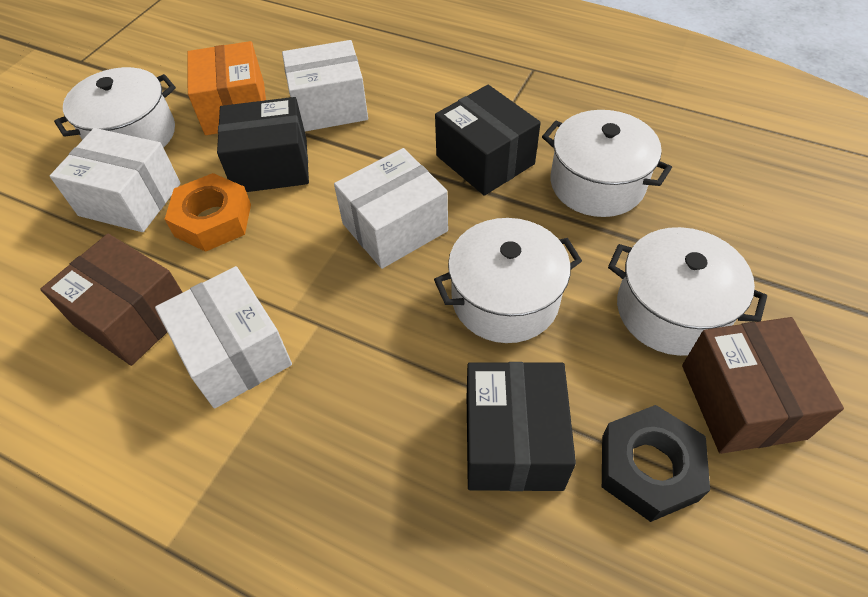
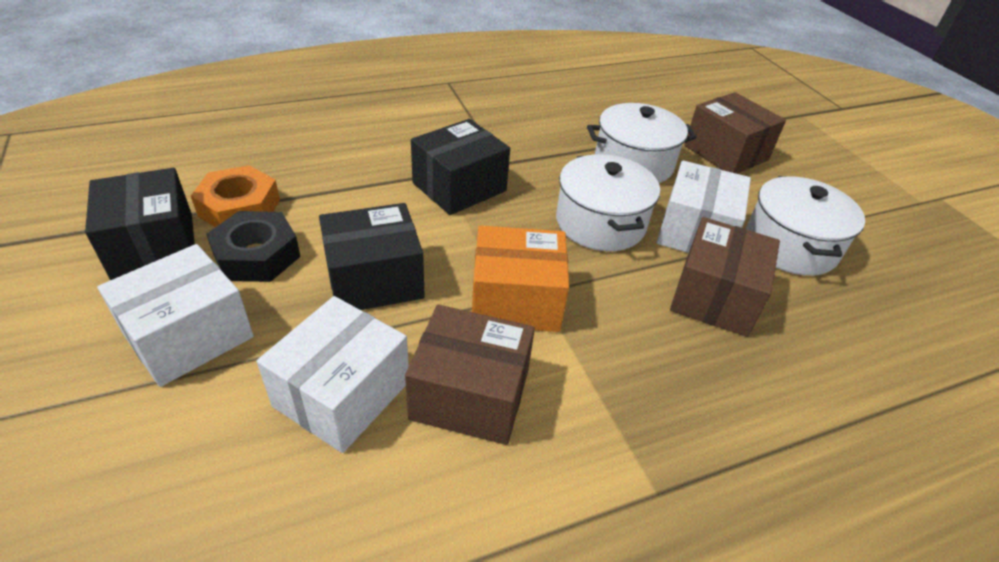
brown box: [40,234,183,366] [682,317,844,454] = 2 -> [405,305,535,445] [670,217,780,337] [684,92,786,174] = 3
white box: [50,128,181,232] [155,266,292,409] [282,40,368,131] [334,148,448,269] = 4 -> [97,244,254,387] [257,296,409,453] [657,161,751,253] = 3
white pot: [54,67,176,148] [434,218,582,343] [542,110,672,217] [608,227,767,356] = 4 -> [556,154,660,251] [587,103,697,183] [746,176,865,276] = 3

